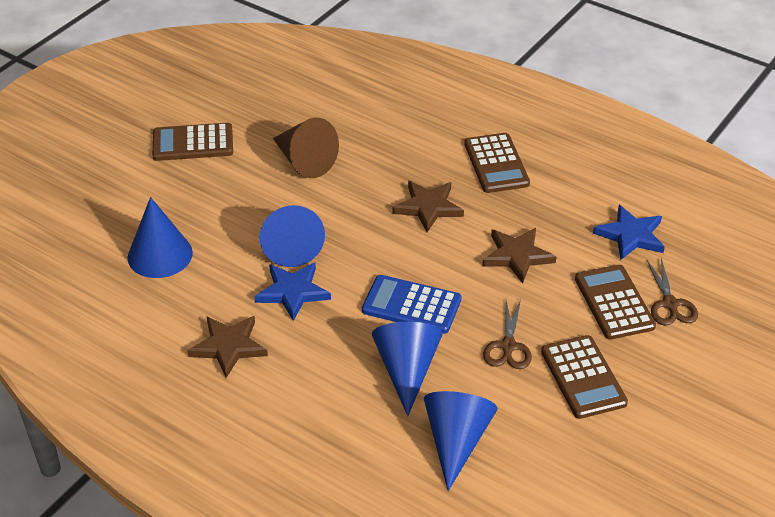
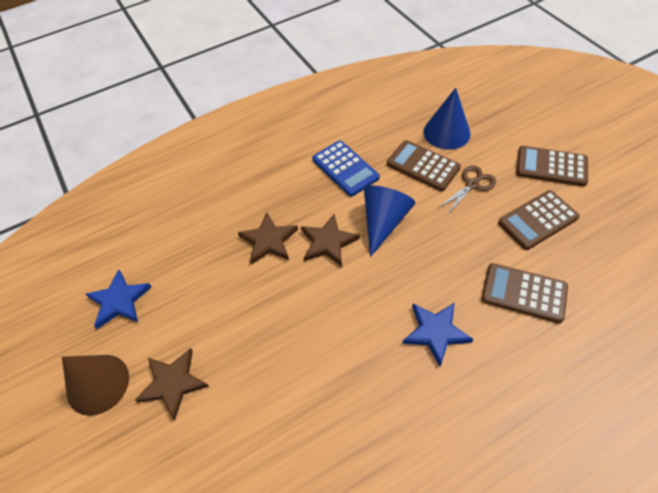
blue cone: [128,197,193,278] [260,205,325,267] [372,322,443,416] [424,391,498,491] = 4 -> [364,186,415,257] [424,88,470,150] = 2
brown scissors: [483,299,532,369] [646,258,698,325] = 2 -> [438,166,496,215] = 1

